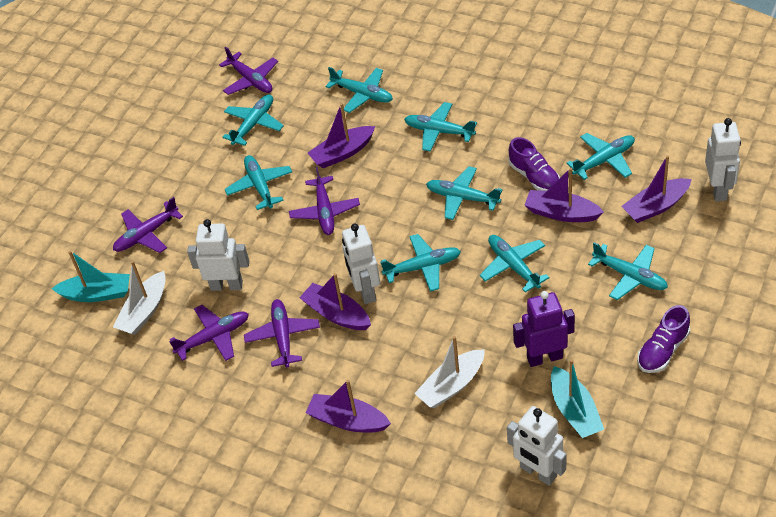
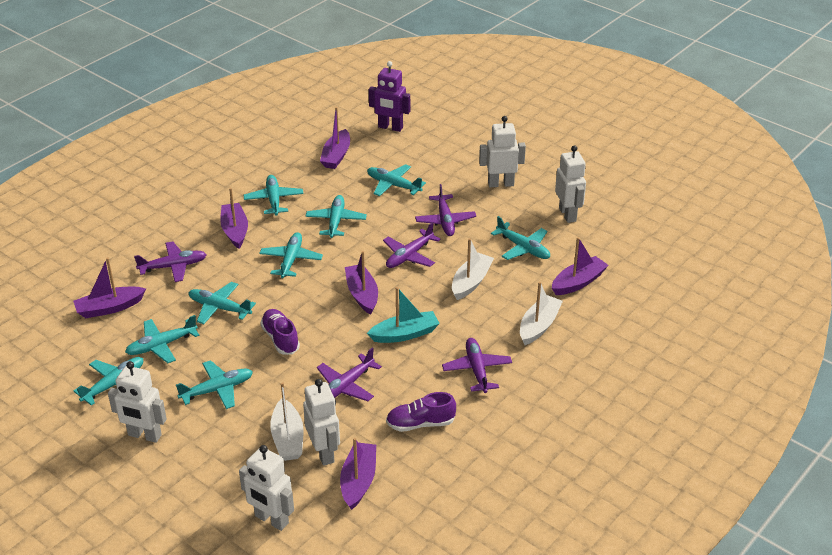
purple boat: [299,273,371,330] [306,380,391,432] [308,103,375,168] [524,168,604,222] [621,155,692,223] = 5 -> [73,258,146,318] [220,188,248,249] [320,107,350,169] [340,438,376,510] [345,251,378,315] [552,237,609,295] = 6
turquoise boat: [51,251,130,302] [551,359,604,438] = 2 -> [367,287,440,343] = 1
white boat: [113,261,166,335] [414,336,485,408] = 2 -> [270,382,304,461] [452,238,494,300] [520,282,563,345] = 3
white robot: [187,219,249,291] [342,224,380,304] [507,406,567,486] [705,118,741,201] = 4 -> [108,361,167,443] [239,445,294,531] [303,379,340,466] [479,116,526,187] [555,145,586,223] = 5

